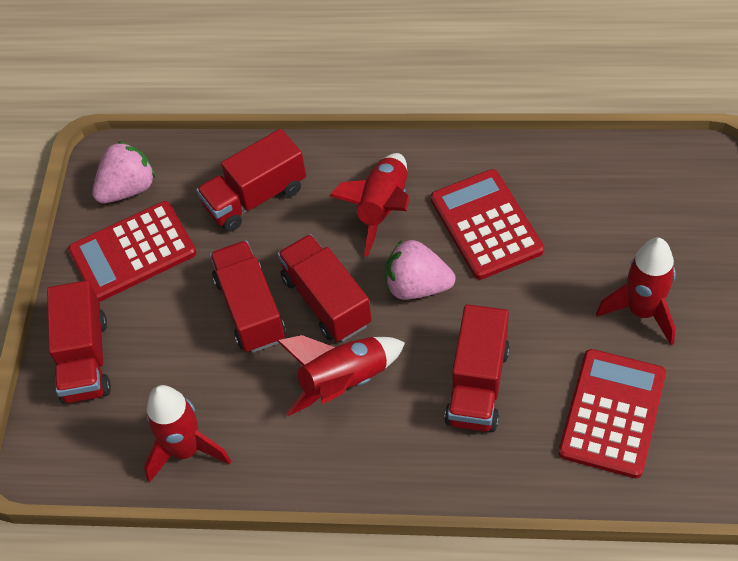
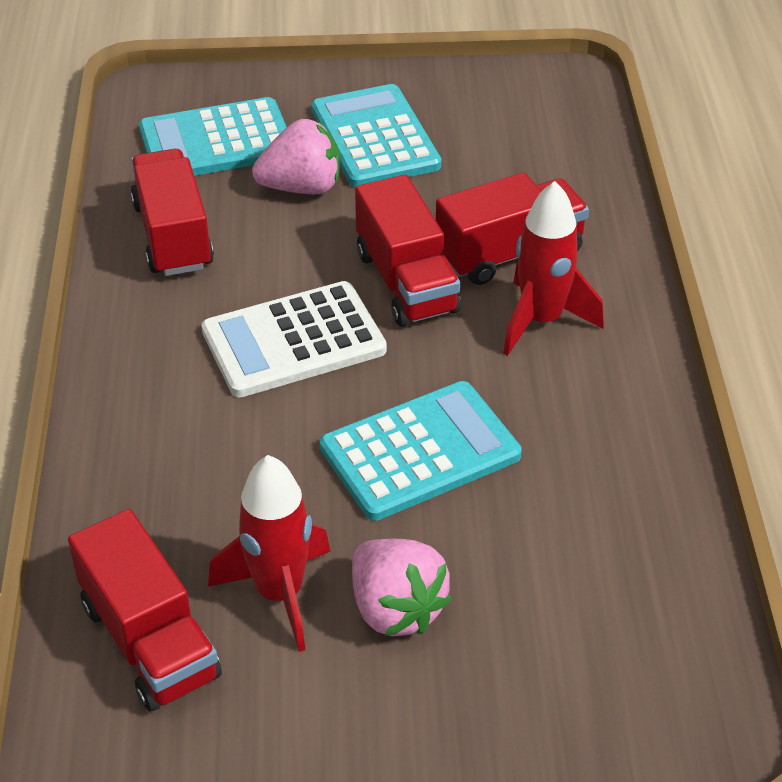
red calculator: [68,201,196,302] [431,169,544,280] [558,349,666,478] = 3 -> none = 0
red rocket: [144,385,231,483] [277,335,405,416] [330,153,410,257] [596,238,676,345] = 4 -> [208,455,331,652] [503,181,604,356] = 2
red truck: [47,280,111,404] [196,129,306,232] [210,241,285,353] [278,234,372,342] [445,304,510,432] = 5 -> [68,509,222,711] [131,149,214,276] [355,175,461,327] [436,172,589,285] = 4
turquoise calculator: none = 0 -> [139,97,287,176] [311,84,441,187] [320,381,522,521] = 3
white calculator: none = 0 -> [201,281,387,397] = 1

